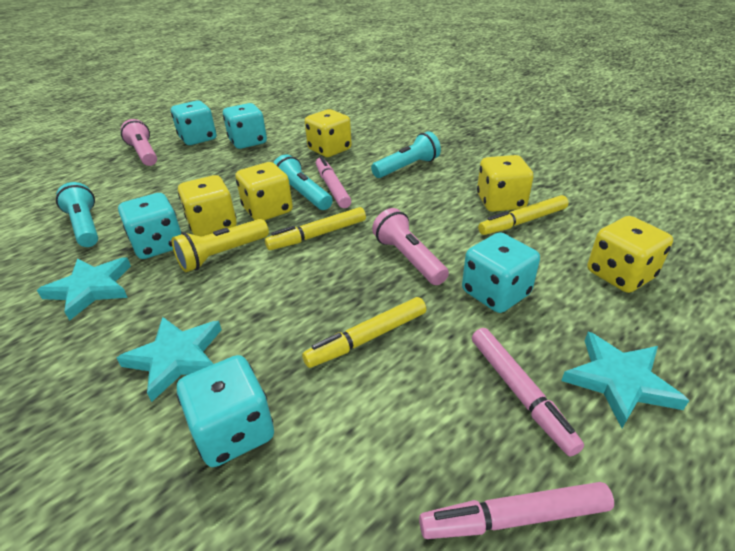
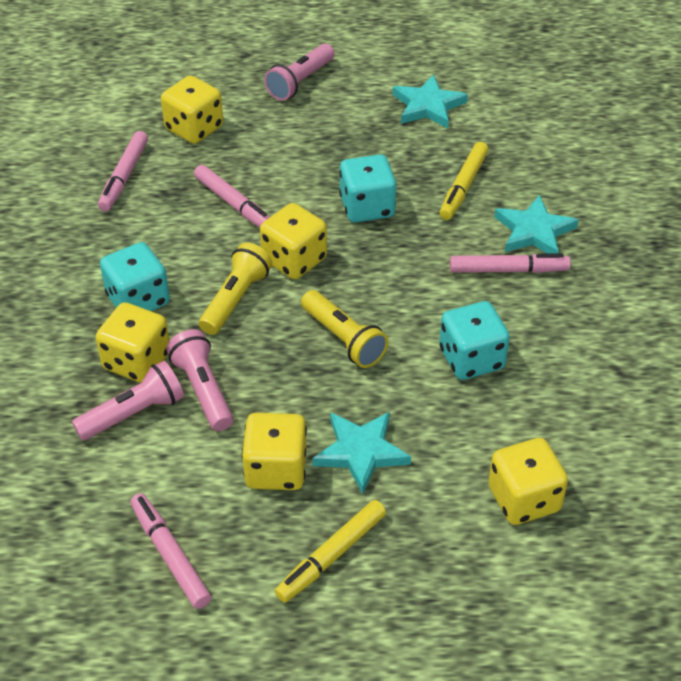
pink flashlight: [120,119,157,166] [372,208,449,285] = 2 -> [72,361,184,441] [166,329,233,431] [264,43,335,101] = 3
pink marker: [316,156,351,208] [419,482,614,539] [472,328,584,456] = 3 -> [98,131,148,211] [130,493,211,609] [194,165,270,228] [450,253,571,273] = 4
turquoise dice: [118,193,182,259] [171,100,216,145] [177,355,274,467] [223,103,267,149] [462,232,540,313] = 5 -> [100,242,170,311] [339,154,396,222] [439,301,510,380] = 3
turquoise flashlight: [56,182,98,247] [273,155,333,210] [371,131,441,178] = 3 -> none = 0
yellow flashlight: [172,219,269,272] = 1 -> [199,242,272,335] [301,290,388,368] = 2
yellow marker: [265,207,366,250] [302,297,426,368] [478,195,569,235] = 3 -> [274,500,386,603] [439,142,489,220] = 2

